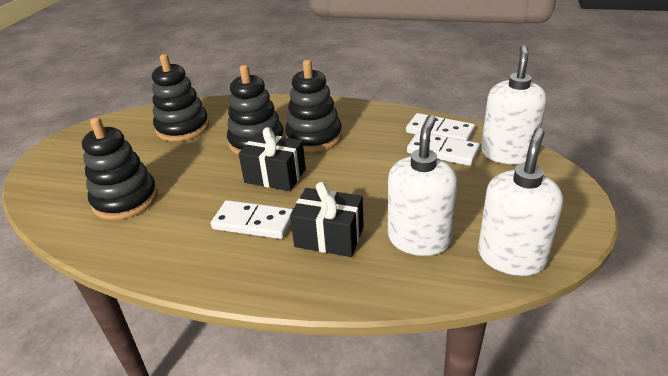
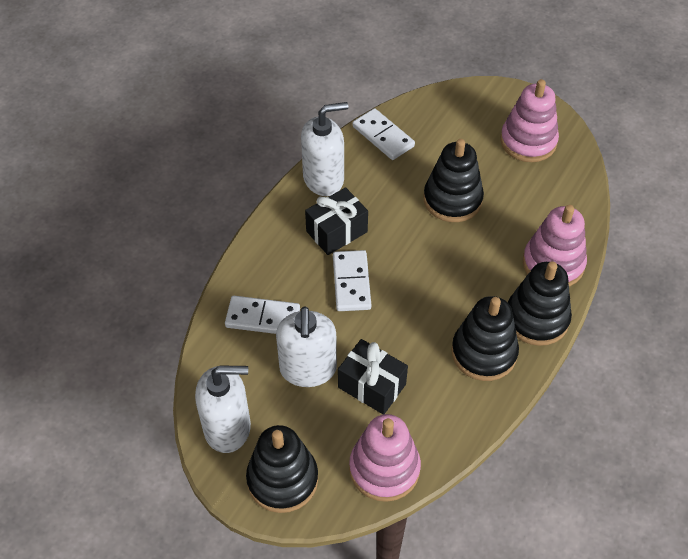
pink stacking toy: none = 0 -> [349,414,421,502] [500,79,559,162] [523,205,587,287] = 3

